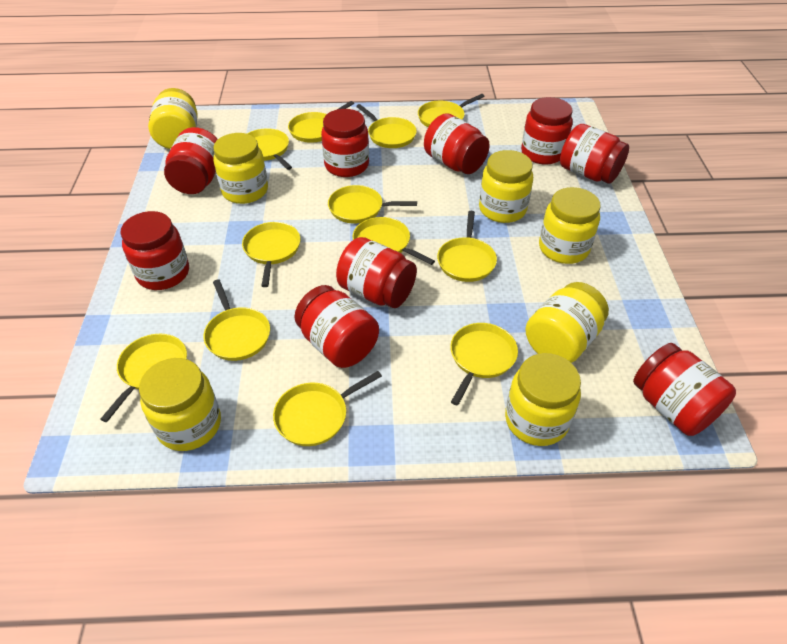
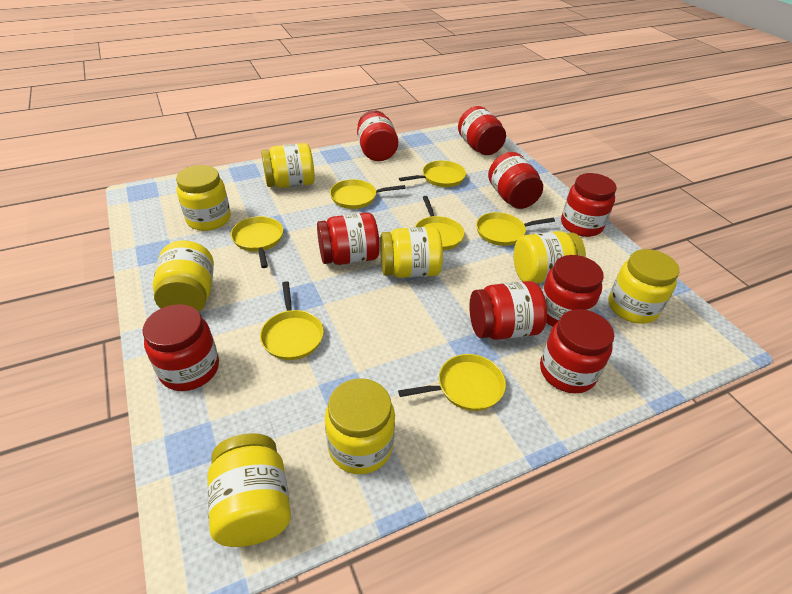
yellow jar: [139,358,221,451] [148,88,197,149] [213,133,268,204] [479,150,533,223] [505,353,581,446] [525,282,609,363] [539,187,601,264] = 7 -> [153,240,214,312] [176,165,231,231] [208,433,291,547] [261,143,315,188] [325,378,395,474] [380,227,443,278] [514,231,586,283] [608,249,680,324] = 8
yellow pan: [100,334,187,422] [204,279,270,361] [242,222,300,287] [247,128,292,170] [273,371,382,446] [288,101,354,143] [328,185,417,223] [353,217,435,265] [356,104,417,148] [418,94,485,127] [437,211,497,282] [450,323,518,406] = 12 -> [231,216,283,268] [260,281,324,360] [330,179,406,209] [398,354,506,411] [399,160,466,187] [415,196,464,250] [476,212,555,246] = 7

